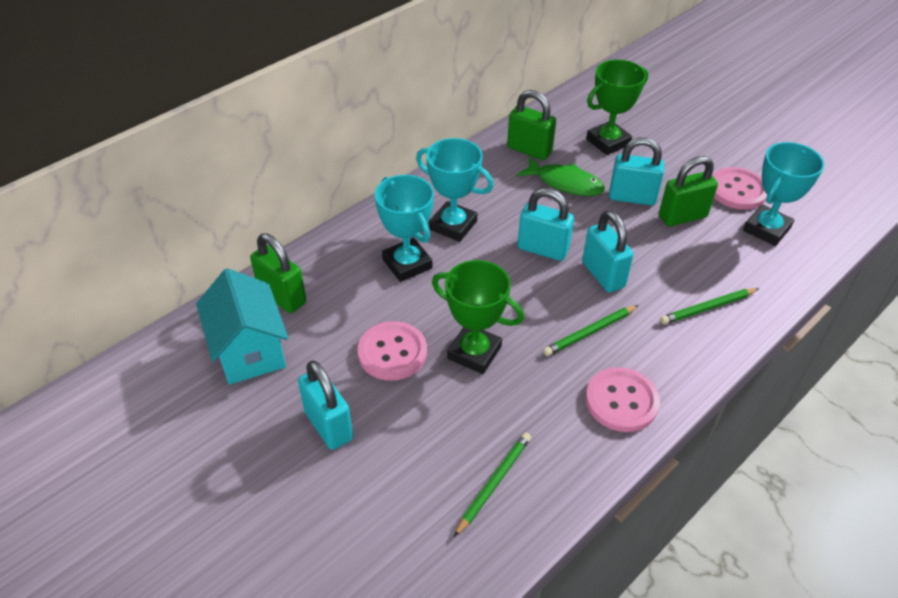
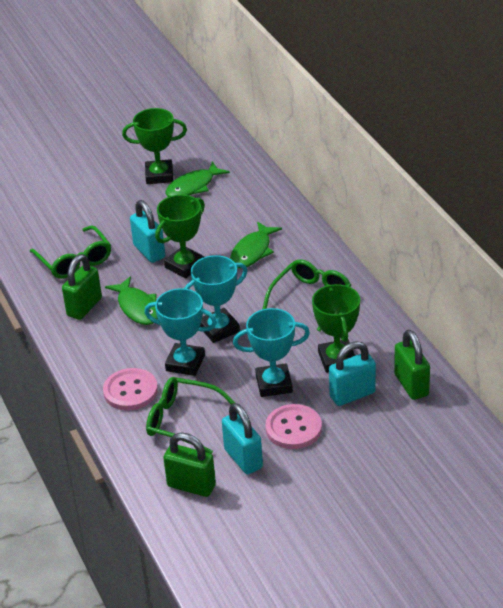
green fish: [517,156,605,196] = 1 -> [105,276,158,325] [165,161,230,197] [230,221,282,268] = 3
green glasses: none = 0 -> [30,225,111,279] [146,377,235,454] [262,259,351,332] = 3
green pencil: [454,432,531,537] [543,305,638,356] [660,288,759,324] = 3 -> none = 0
green trophy: [432,260,524,374] [586,60,648,155] = 2 -> [122,108,187,184] [155,195,205,278] [312,284,360,373] = 3
pink button: [357,321,427,381] [586,367,660,432] [712,167,767,210] = 3 -> [103,368,158,411] [265,404,322,449] = 2
turquoise house: [196,268,288,385] = 1 -> none = 0
turquoise padlock: [298,360,353,450] [518,188,574,261] [582,210,634,293] [609,137,664,205] = 4 -> [130,200,165,263] [222,403,263,474] [329,341,376,406] = 3

